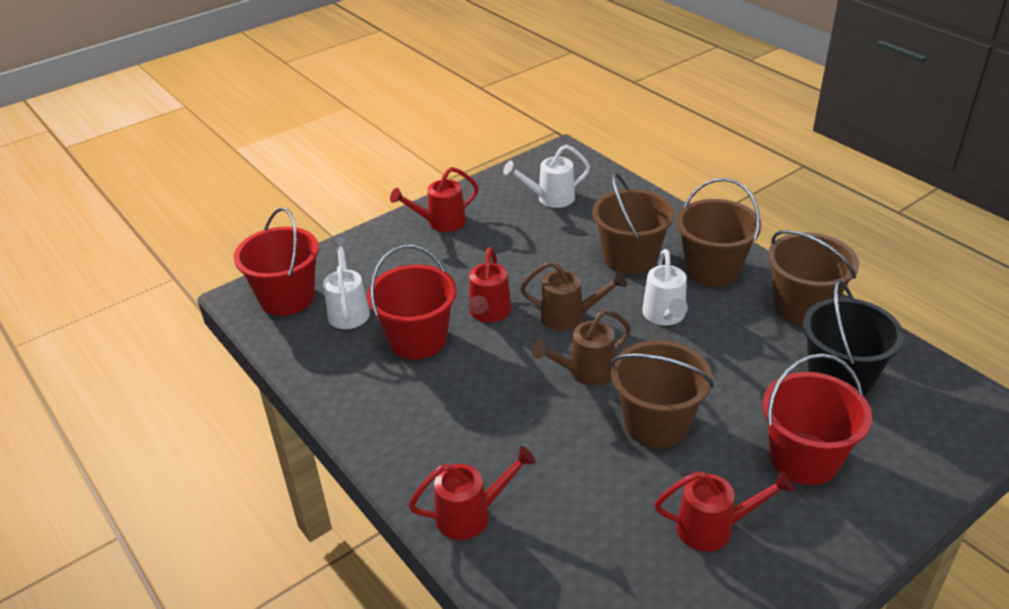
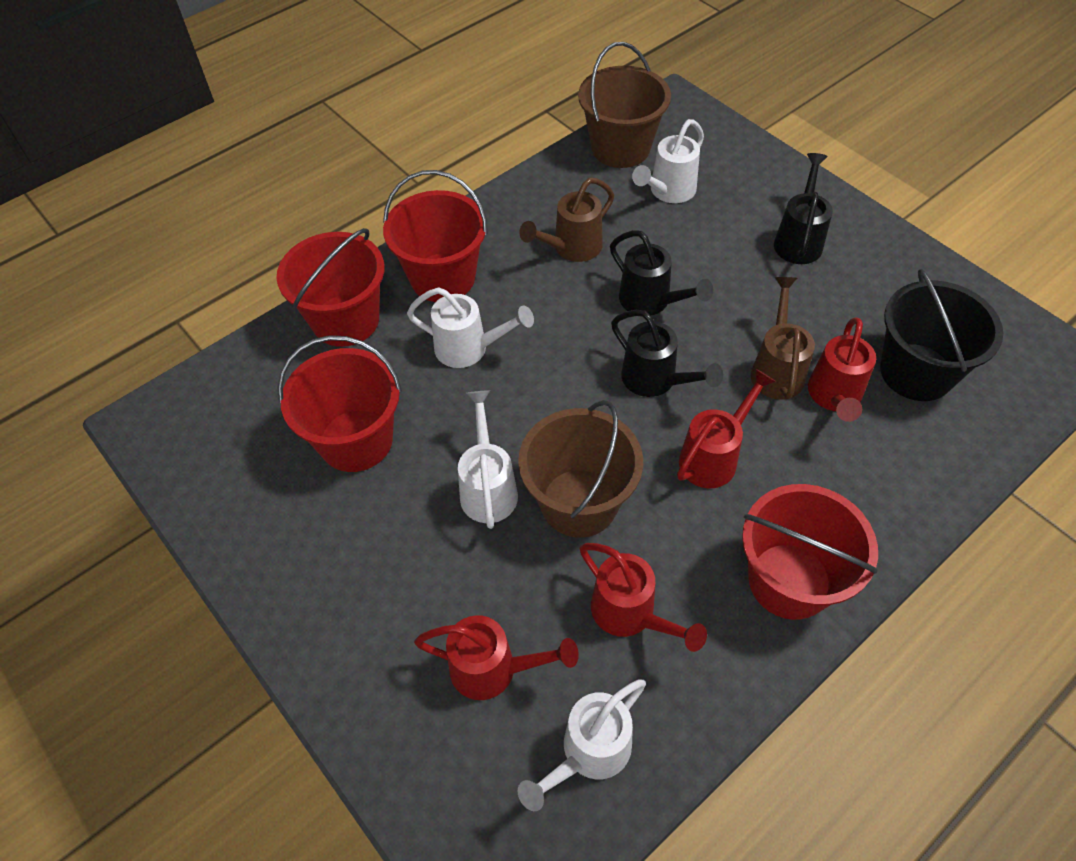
black watering can: none = 0 -> [610,230,713,315] [611,310,723,397] [774,153,833,264] = 3
brown bucket: [592,173,674,275] [610,340,714,448] [677,178,762,286] [768,230,859,325] = 4 -> [518,400,643,538] [578,42,671,168] = 2
red bucket: [234,207,319,316] [367,245,457,360] [762,353,872,485] = 3 -> [277,228,384,347] [278,335,402,472] [383,170,488,302] [742,484,878,620] = 4
white watering can: [323,238,370,329] [503,145,590,208] [642,249,688,325] = 3 -> [407,287,534,368] [458,390,518,529] [518,680,646,811] [632,119,704,203] = 4

